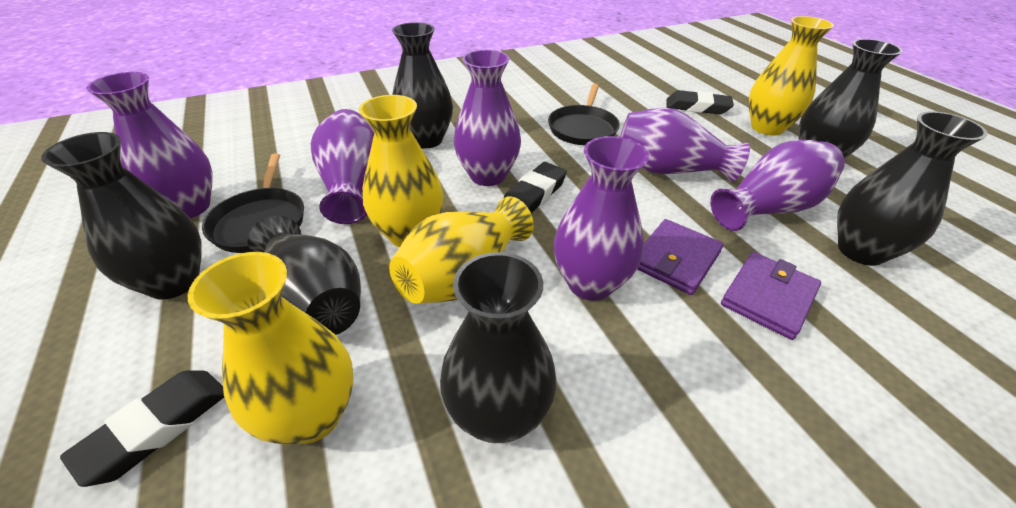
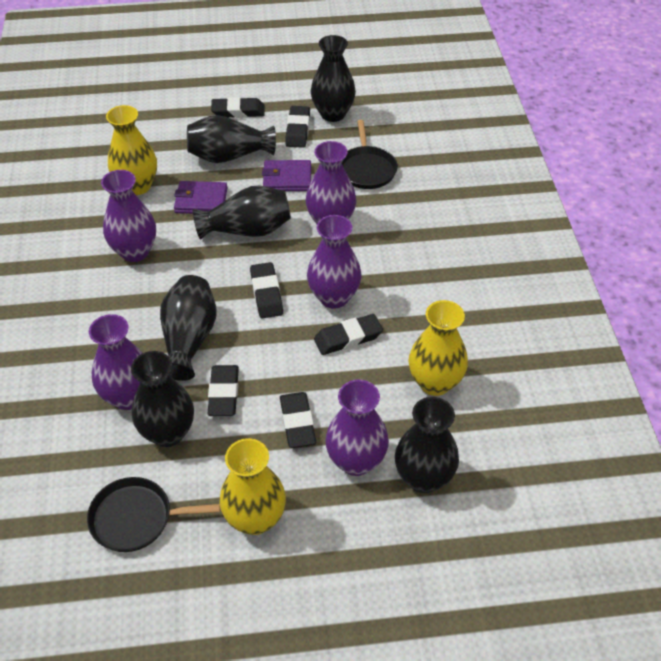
black eraser: [60,370,224,487] [504,162,567,213] [667,90,734,114] = 3 -> [207,365,239,416] [211,97,265,118] [250,262,283,318] [280,392,316,448] [285,106,310,148] [314,314,383,355] = 6
purple vase: [86,72,213,218] [310,109,374,224] [454,50,521,186] [554,136,649,301] [620,107,750,182] [710,140,845,231] = 6 -> [89,314,143,410] [101,170,156,262] [306,141,356,224] [307,215,362,309] [325,379,389,476] = 5
yellow vase: [188,252,353,444] [359,95,444,247] [389,196,534,304] [749,16,834,135] = 4 -> [106,105,157,195] [220,438,286,535] [409,300,468,396] = 3

